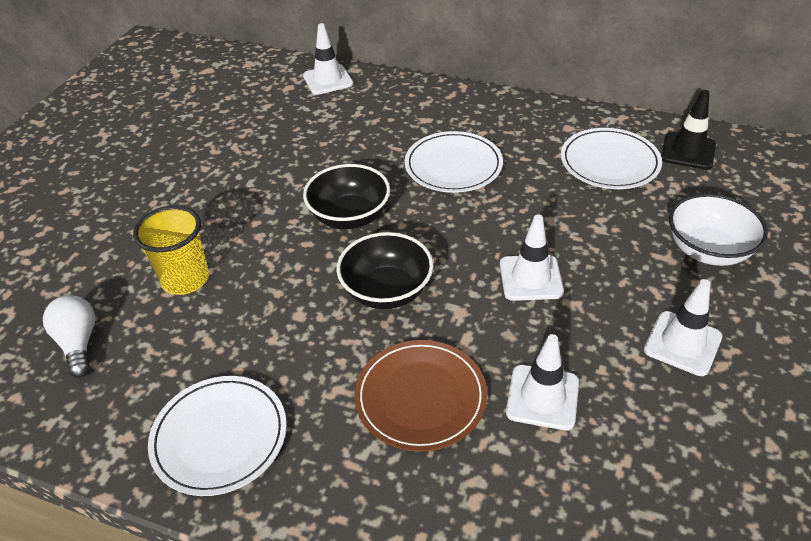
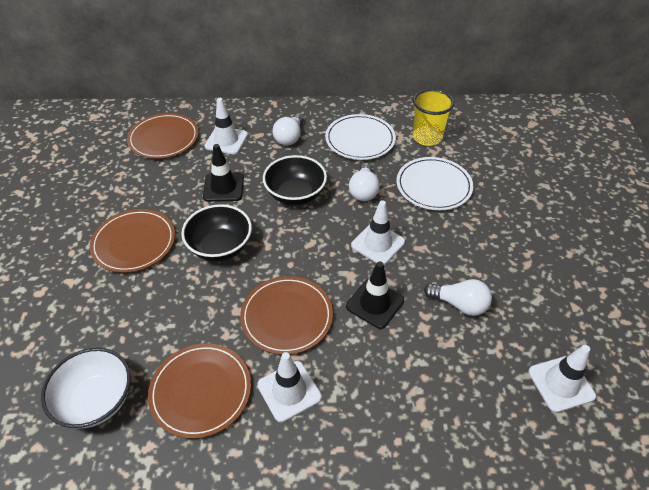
black traffic cone: [661,90,716,170] = 1 -> [203,144,244,202] [346,261,404,329] = 2
brown plate: [355,340,487,452] = 1 -> [90,209,175,273] [127,113,199,159] [148,343,251,439] [240,276,333,355] = 4
white light bulb: [43,295,95,378] = 1 -> [272,113,304,146] [349,163,380,201] [424,279,492,316] = 3
white plate: [148,376,287,496] [405,131,503,193] [561,128,662,189] = 3 -> [325,114,396,160] [397,157,473,210] = 2

